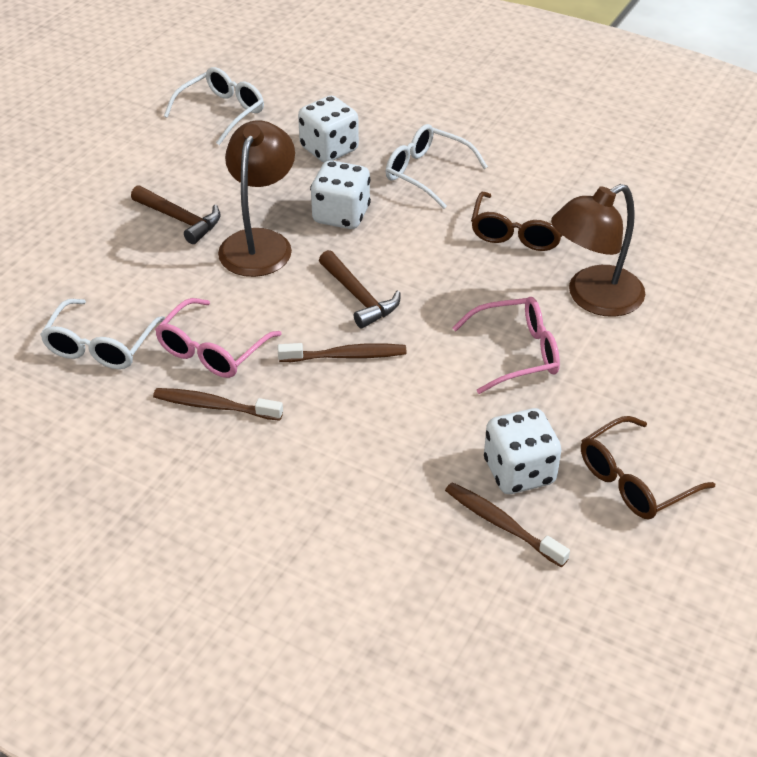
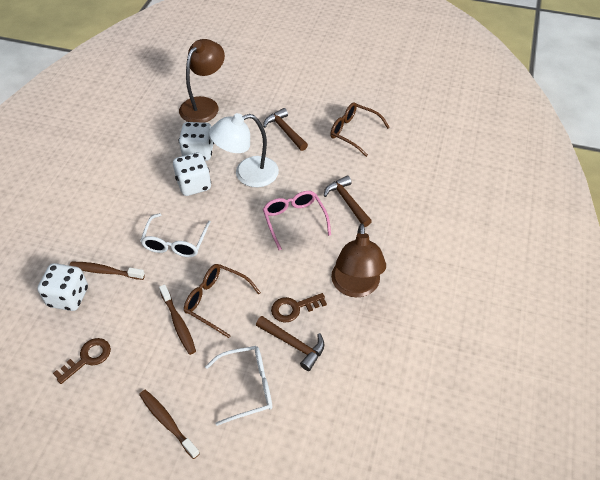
brown hammer: [131,185,220,244] [319,250,400,328] = 2 -> [256,316,325,371] [263,108,308,151] [324,175,372,227] = 3
brown key: none = 0 -> [53,338,111,384] [271,293,327,322] = 2
pink glasses: [155,298,282,378] [452,297,560,394] = 2 -> [263,191,331,250] = 1
white glasses: [40,299,165,369] [164,67,264,145] [386,124,488,209] = 3 -> [140,213,211,257] [205,346,272,426] = 2
white lamp: none = 0 -> [209,113,279,187] = 1

